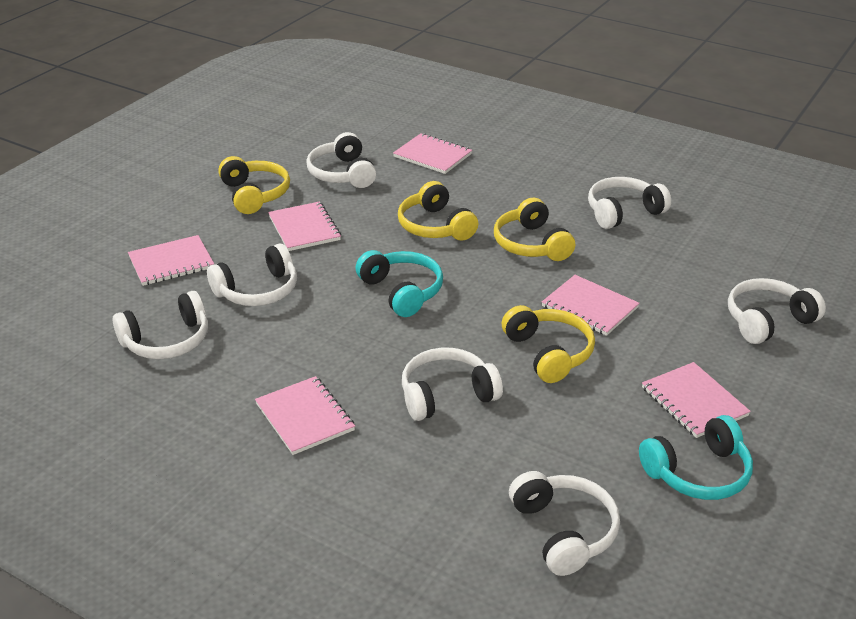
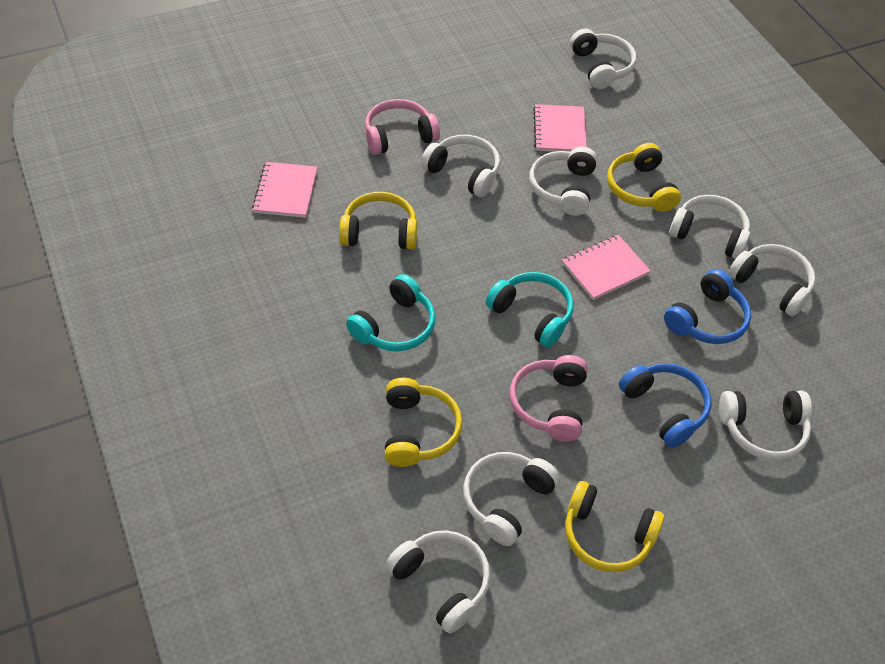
blue headphones: none = 0 -> [619,363,711,448] [664,269,751,344] = 2
pink headphones: none = 0 -> [365,99,440,155] [510,355,587,441] = 2
pink notebook: [128,235,214,286] [255,376,355,455] [268,201,341,251] [393,133,472,174] [542,275,640,336] [642,362,751,438] = 6 -> [252,162,317,218] [533,104,587,152] [562,235,651,300] = 3
white headphones: [113,291,208,359] [207,243,297,306] [306,132,376,188] [402,348,503,421] [509,471,620,576] [588,177,671,229] [728,278,826,344] = 7 -> [386,530,490,634] [421,135,500,197] [463,452,560,546] [529,147,597,216] [570,29,637,89] [669,195,750,259] [719,391,812,461] [728,244,816,316] = 8

